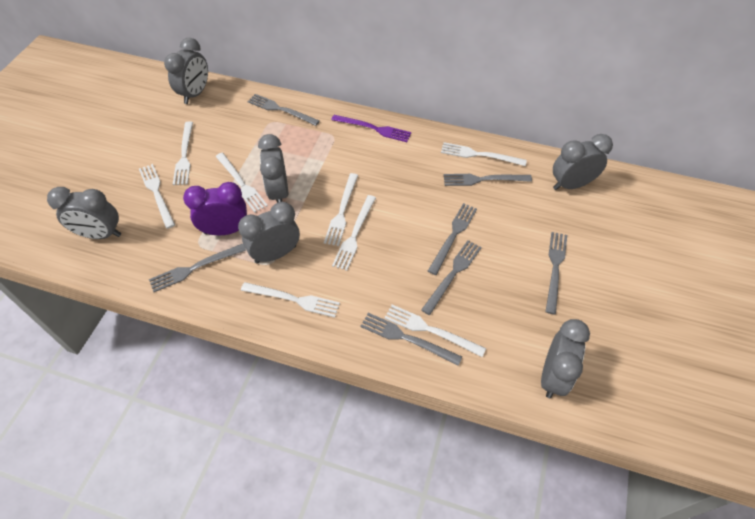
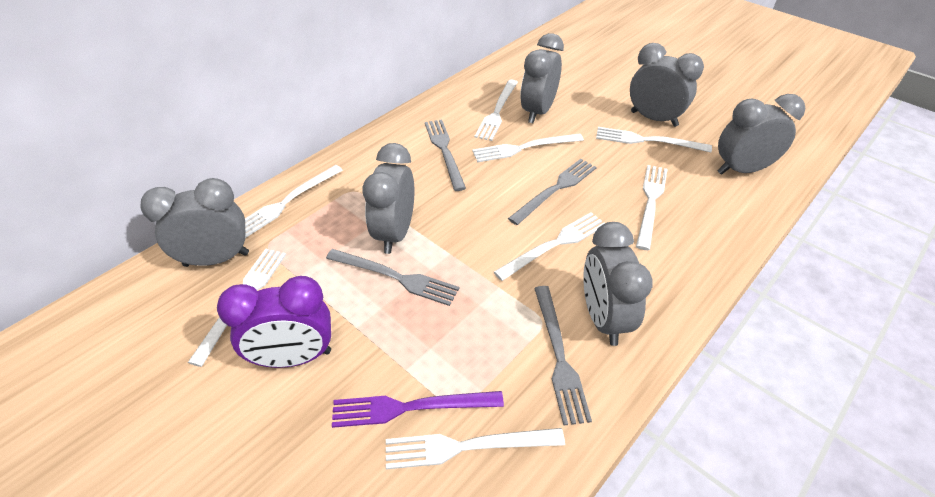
grey fork: [149,243,246,292] [247,94,320,126] [360,313,462,366] [421,240,482,315] [428,203,477,275] [444,174,532,186] [545,232,567,315] = 7 -> [326,249,459,306] [425,120,466,191] [508,159,597,225] [534,286,592,426] = 4

